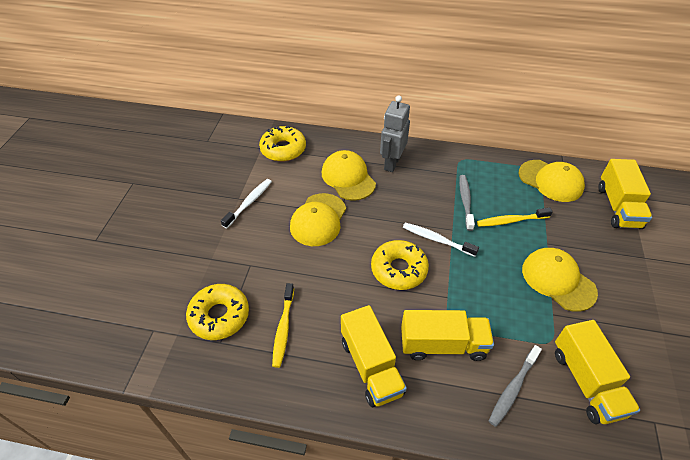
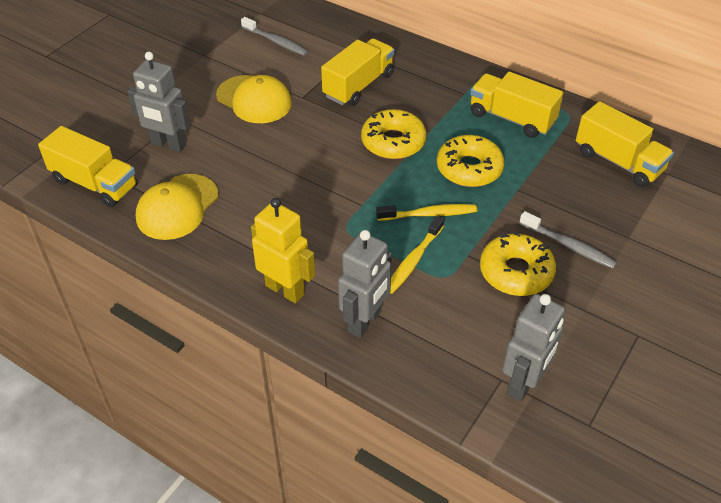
grey robot: [380,95,410,172] = 1 -> [127,52,190,152] [338,230,392,338] [502,294,565,402] = 3
white toothbrush: [221,179,272,228] [403,223,479,257] = 2 -> none = 0
yellow cap: [290,193,346,246] [322,150,376,201] [519,160,585,202] [522,248,598,312] = 4 -> [136,174,218,240] [216,75,292,123] = 2
yellow robot: none = 0 -> [251,198,315,303] = 1

